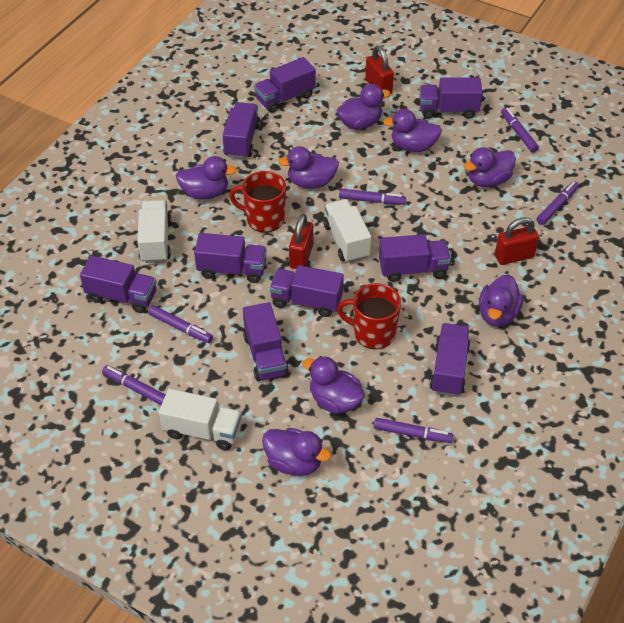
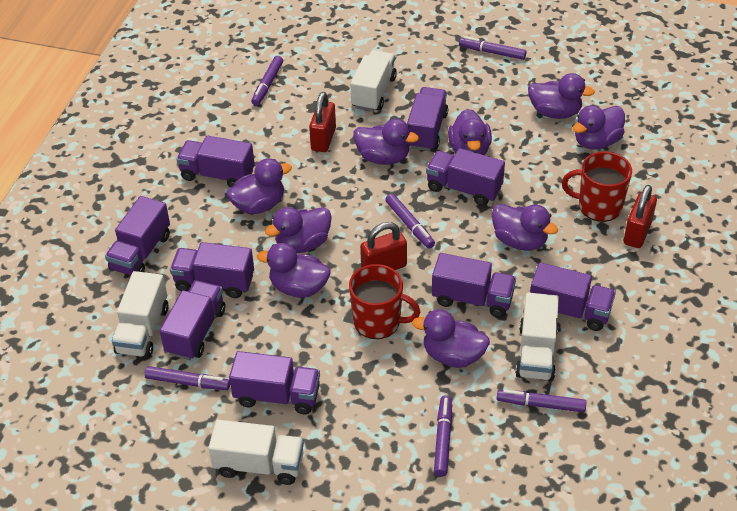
purple duck: [176,156,237,199] [262,428,331,476] [278,146,339,189] [302,356,365,414] [336,84,390,130] [383,109,442,152] [464,147,516,187] [479,275,523,327] = 8 -> [227,158,292,214] [257,243,330,298] [265,207,332,253] [353,119,419,165] [412,309,490,368] [448,109,492,155] [492,204,558,251] [528,73,595,119] [572,105,625,150] = 9
white truck: [137,200,172,263] [159,389,242,450] [323,199,372,263] = 3 -> [112,271,169,358] [208,420,304,485] [351,50,397,112] [515,292,559,381] = 4

